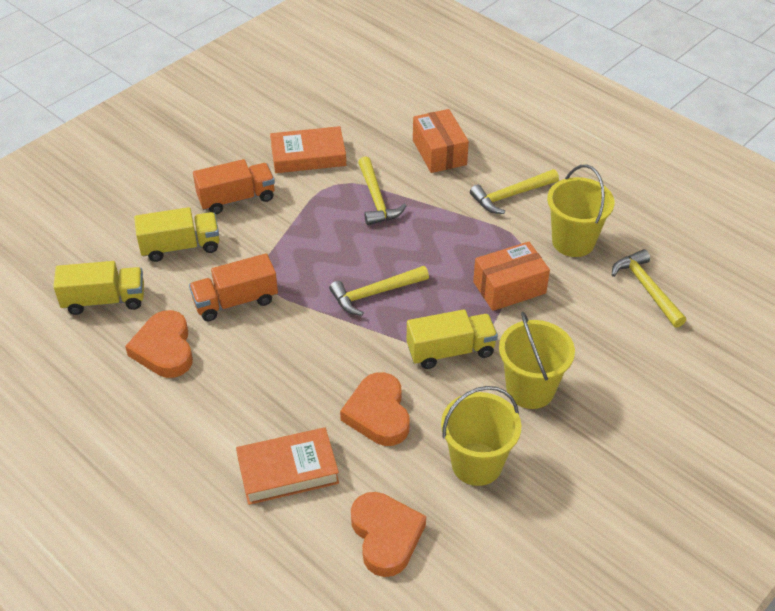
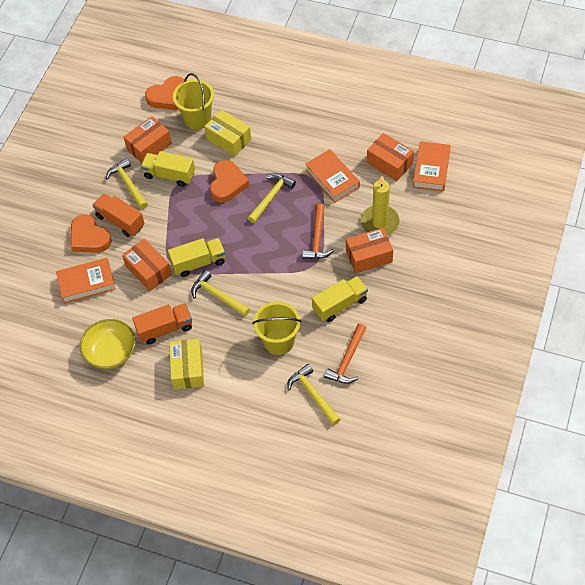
orange book: [236,427,339,505] [270,126,346,173] = 2 -> [56,258,116,304] [305,149,360,203] [413,141,451,192] = 3
orange box: [413,109,469,173] [473,242,550,311] = 2 -> [122,239,172,291] [124,116,172,163] [346,228,393,273] [367,133,414,181] = 4
orange hammer: none = 0 -> [302,204,334,259] [324,324,366,384] = 2
yellow bowl: none = 0 -> [80,319,136,369] = 1
yellow box: none = 0 -> [169,339,204,390] [204,110,251,157] = 2
yellow bucket: [441,386,521,486] [499,312,575,409] [547,165,614,257] = 3 -> [173,73,214,129] [252,301,301,355] = 2
yellow candle: none = 0 -> [361,176,400,236] = 1

